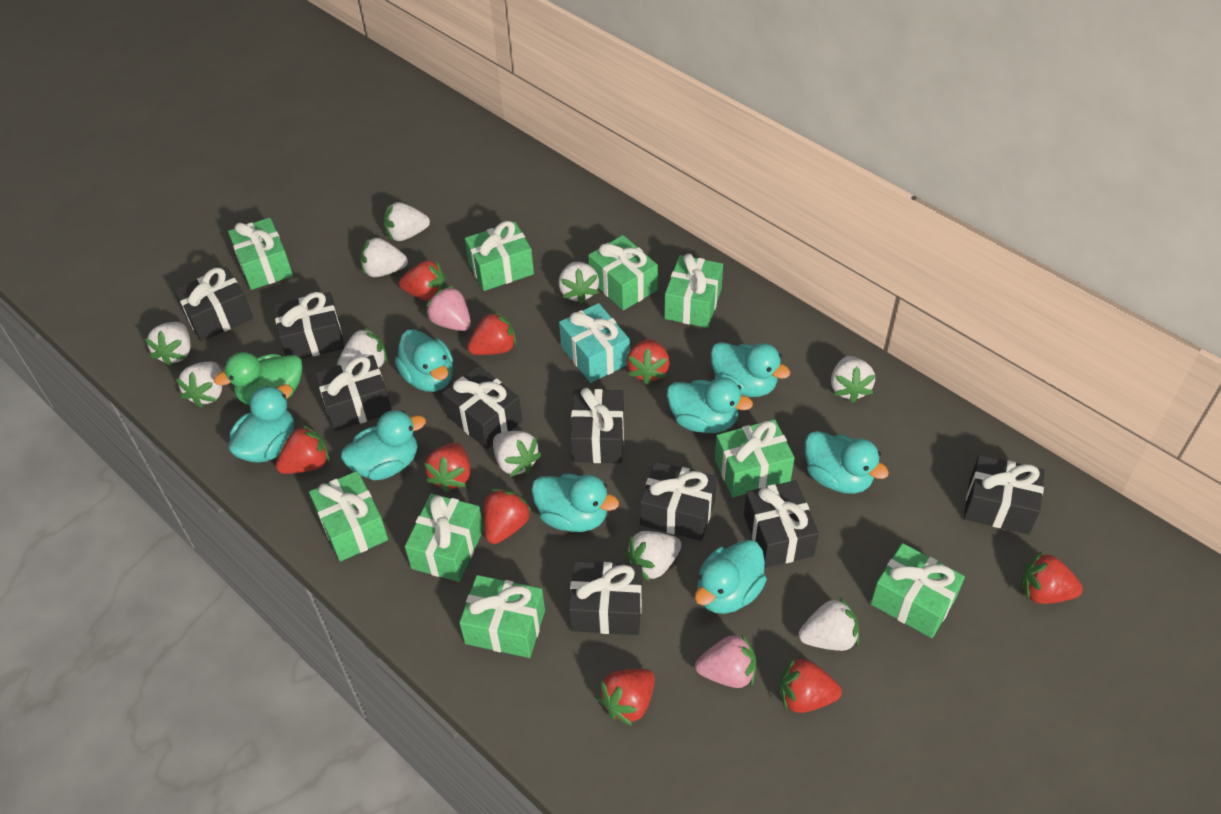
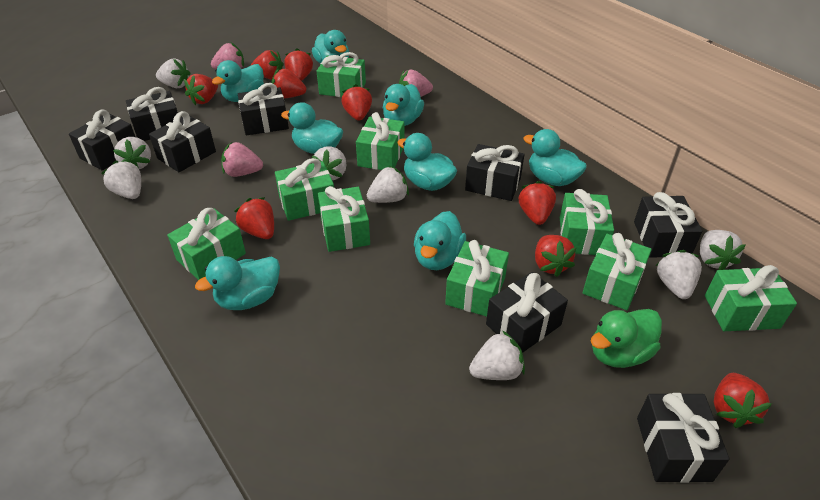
black gift: [174,267,253,342] [274,292,344,359] [315,355,392,431] [442,366,522,449] [569,561,642,635] [570,388,624,463] [640,461,717,541] [744,480,819,568] [964,455,1045,535] = 9 -> [69,109,135,170] [126,87,178,141] [149,111,216,172] [238,83,289,135] [465,144,524,201] [486,272,568,353] [634,192,702,258] [637,393,729,483] = 8
pink strawberry: [426,285,471,331] [695,634,756,688] = 2 -> [211,43,244,69] [221,142,263,177] [399,70,433,97] = 3
turquoise gift: [559,303,630,383] = 1 -> none = 0
white strawberry: [145,322,191,367] [176,362,222,408] [337,327,387,368] [360,237,408,277] [384,202,430,241] [493,431,542,477] [559,262,599,304] [626,531,682,582] [799,597,859,651] [831,356,875,403] = 10 -> [102,160,141,199] [113,137,151,169] [156,59,190,88] [312,146,346,180] [367,166,409,203] [469,330,525,380] [656,250,702,299] [700,230,746,270] = 8

